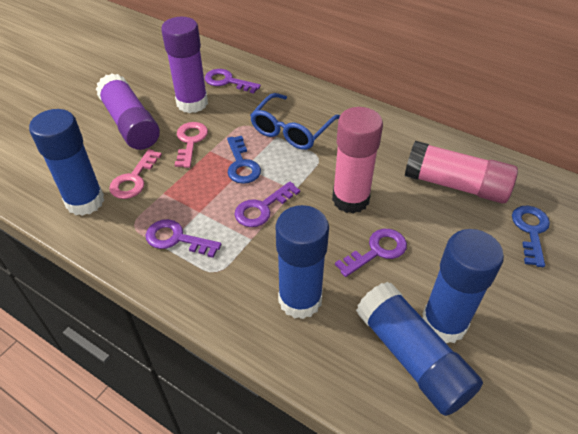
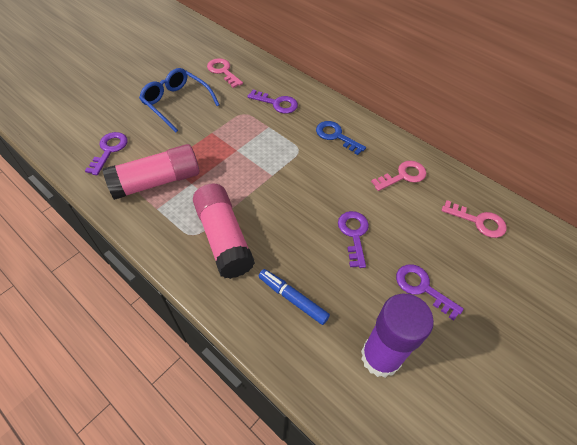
blue glue stick: [29,109,104,216] [275,205,329,319] [356,282,483,416] [422,229,504,344] = 4 -> none = 0
blue key: [227,136,261,184] [512,206,550,267] = 2 -> [316,121,366,155] = 1
blue marker: none = 0 -> [258,269,330,325] = 1
pink key: [109,149,162,199] [175,122,208,168] = 2 -> [207,58,243,88] [371,161,426,191] [441,200,507,238] = 3
purple glue stick: [96,73,160,150] [161,17,208,113] = 2 -> [361,294,434,378] = 1

